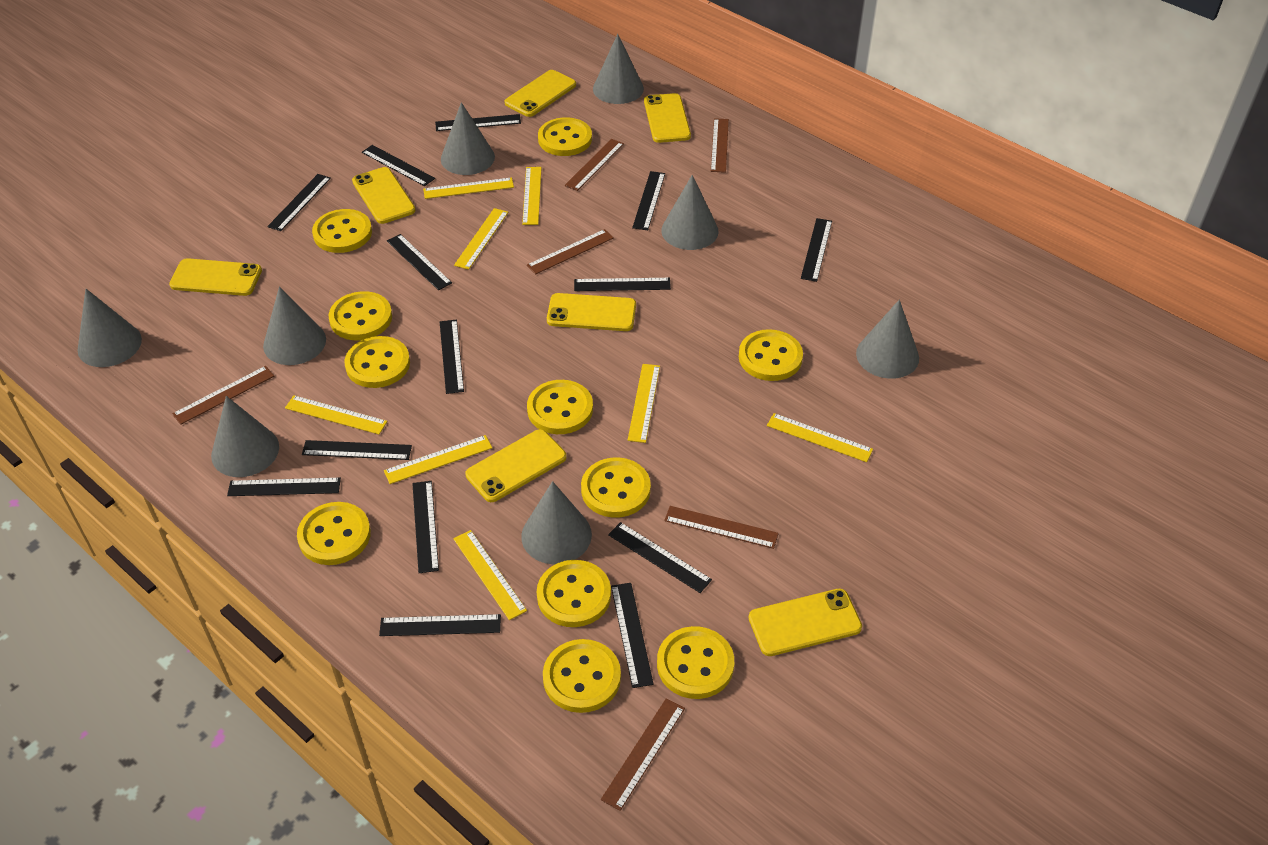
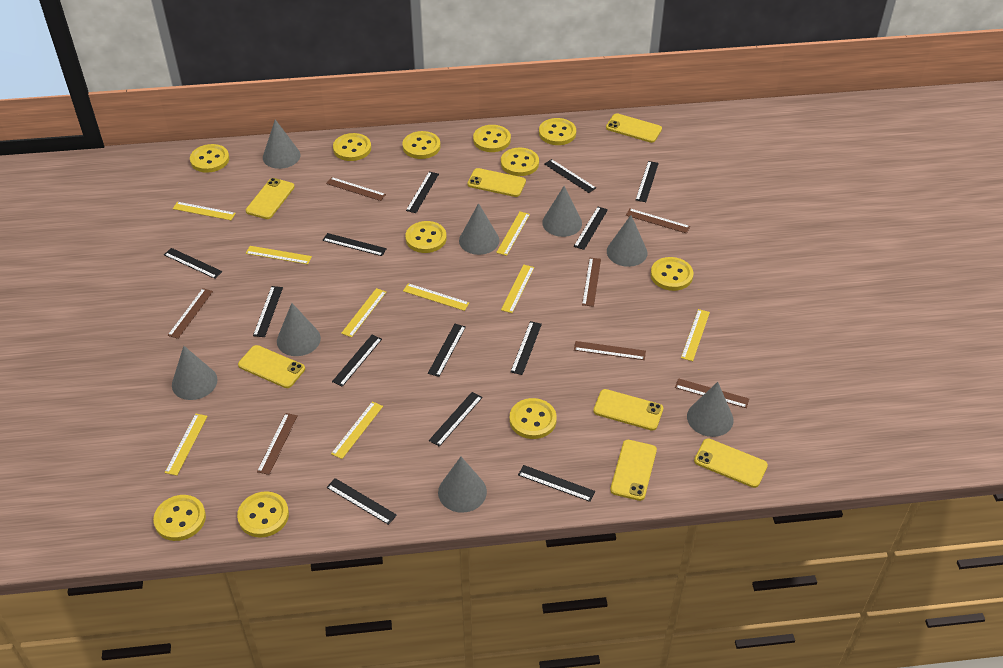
black ruler: [227,478,341,496] [267,174,331,231] [302,440,412,460] [362,145,435,186] [379,614,501,636] [387,234,452,290] [412,481,439,573] [435,114,521,131] [440,320,464,394] [574,278,671,291] [608,522,712,593] [611,583,653,688] [632,171,665,230] [801,218,832,282] = 14 -> [164,248,223,279] [253,286,283,337] [322,233,387,256] [327,478,397,525] [332,335,382,387] [406,172,439,213] [428,324,466,377] [429,392,483,447] [511,321,542,375] [518,465,595,502] [545,159,596,193] [574,207,608,250] [636,161,659,202] = 13
brown ruler: [172,366,274,425] [527,229,614,275] [565,139,624,191] [601,698,685,811] [664,506,779,549] [711,118,729,173] = 6 -> [168,288,213,339] [257,413,298,475] [326,177,386,201] [574,341,646,360] [582,258,601,307] [626,209,690,234] [675,378,749,408] = 7
yellow ruler: [285,395,387,434] [384,435,492,484] [423,177,514,199] [453,530,527,620] [454,208,508,270] [522,167,542,225] [627,364,660,443] [767,413,873,462] = 8 -> [165,413,208,476] [173,202,236,220] [246,246,312,264] [331,401,383,459] [341,288,386,338] [403,283,469,311] [496,212,530,256] [501,265,534,313] [681,309,710,361] = 9

